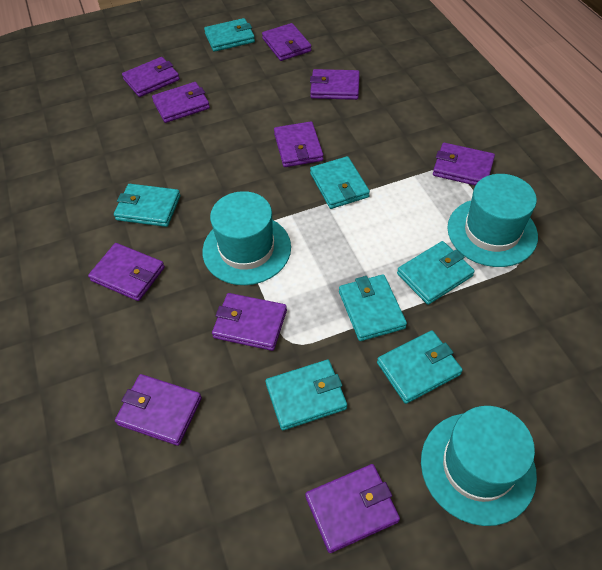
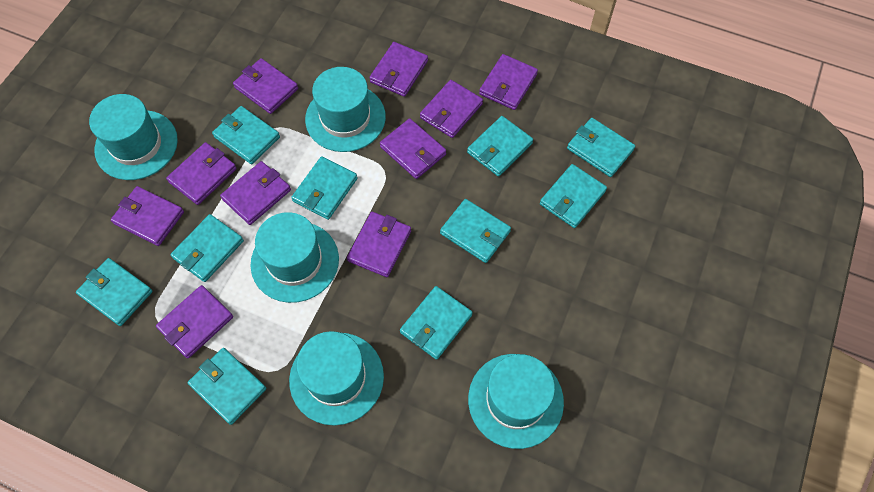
turquoise hat: [202,191,291,285] [421,406,537,526] [447,174,538,267] = 3 -> [89,94,178,180] [250,212,339,303] [289,331,384,426] [305,67,386,152] [468,354,564,449] = 5
turquoise wallet: [114,184,180,227] [204,18,255,52] [265,360,347,430] [310,156,370,209] [339,274,407,341] [377,330,463,404] [397,241,475,305] = 7 -> [76,258,153,326] [170,214,244,282] [188,348,266,425] [212,106,280,164] [291,157,357,220] [400,286,473,360] [440,199,511,263] [467,116,533,176] [540,164,607,228] [567,118,635,177] = 10

